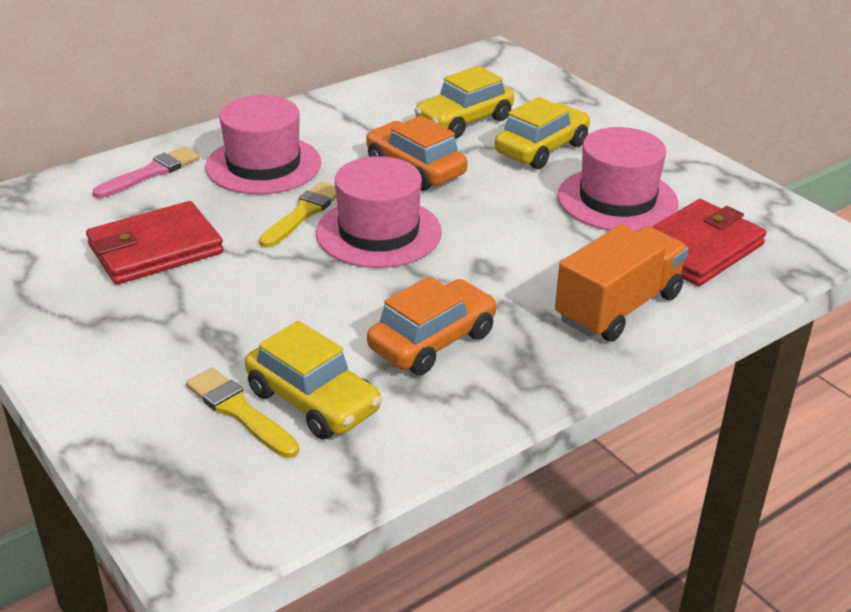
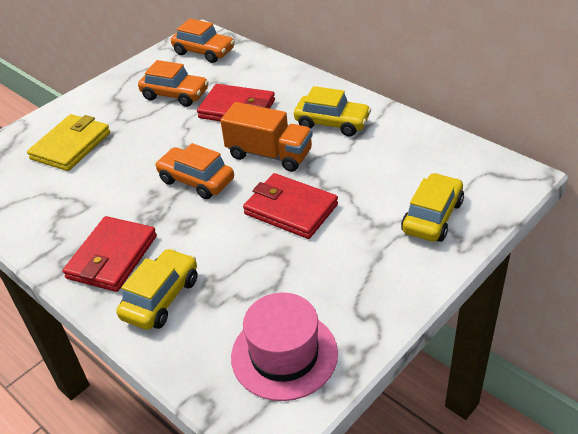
orange car: [366,115,467,191] [367,276,497,375] = 2 -> [138,60,209,107] [155,143,234,199] [171,18,235,63] = 3
pink brush: [92,146,200,198] = 1 -> none = 0
pink hat: [205,95,321,194] [316,156,442,268] [558,127,678,231] = 3 -> [231,293,338,401] = 1
red wallet: [86,201,224,285] [652,199,767,286] = 2 -> [63,216,157,292] [197,84,275,121] [243,173,338,239] = 3
yellow brush: [186,367,299,458] [259,181,336,248] = 2 -> none = 0
yellow wallet: none = 0 -> [27,114,110,171] = 1

